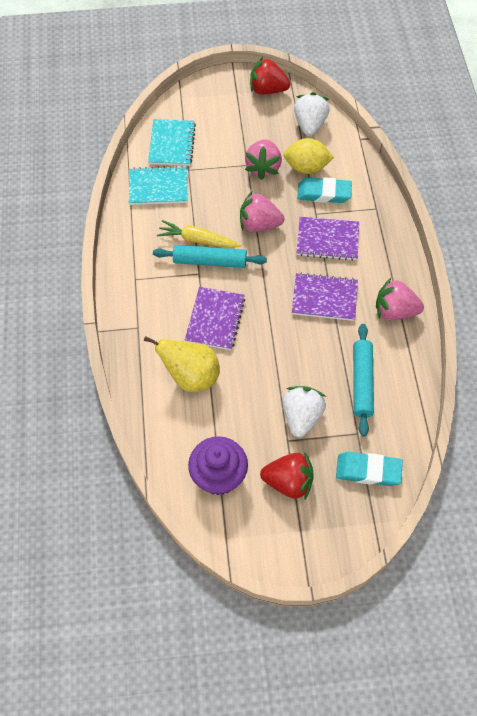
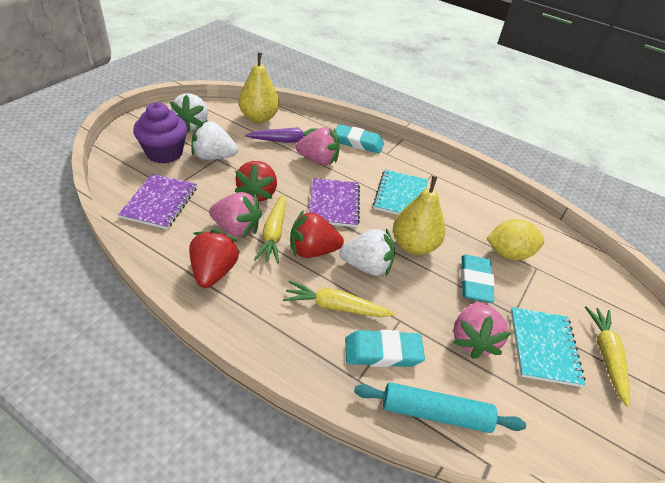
purple carrot: none = 0 -> [245,127,319,143] = 1
purple notebook: [185,287,245,350] [292,273,358,321] [296,217,359,261] = 3 -> [118,174,197,229] [309,178,360,227] = 2
red strawberry: [250,57,291,94] [260,453,314,499] = 2 -> [189,229,240,288] [235,161,277,202] [290,210,344,258] = 3
turquoise eraser: [297,177,352,203] [336,452,403,486] = 2 -> [335,124,384,153] [345,330,425,367] [461,255,495,303] = 3
turquoise rolling pin: [153,245,267,268] [353,324,374,437] = 2 -> [354,382,526,433] = 1
white strawberry: [282,386,326,438] [294,92,330,136] = 2 -> [170,93,208,133] [191,120,238,160] [340,228,395,276] = 3
yellow carrot: [157,220,241,248] = 1 -> [254,194,286,263] [283,281,395,317] [585,306,630,407] = 3
yellow pear: [144,336,220,392] = 1 -> [239,53,279,123] [393,176,445,255] = 2

